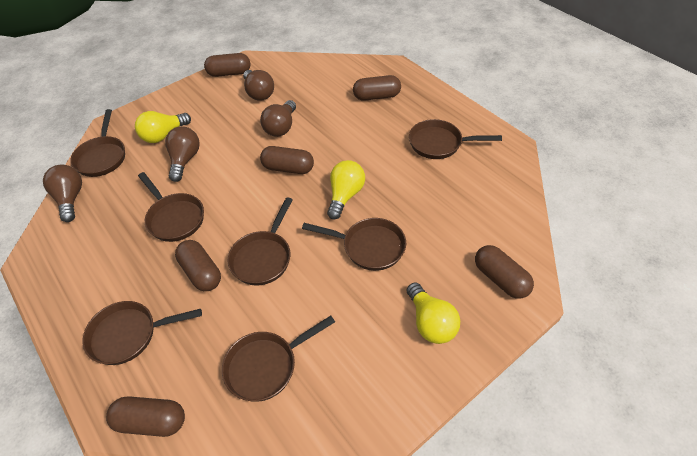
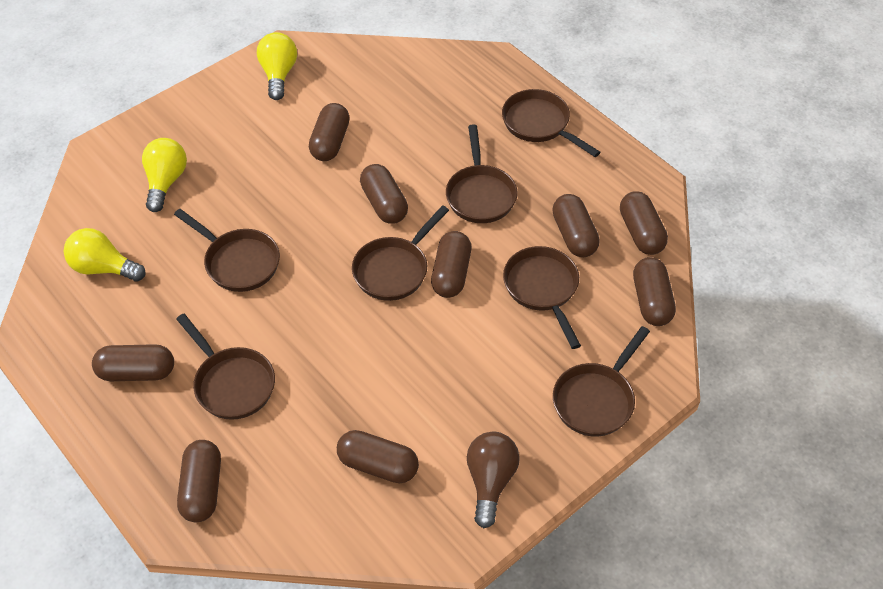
brown capsule: [106,396,185,437] [175,240,221,291] [204,53,250,77] [260,146,314,174] [353,75,401,101] [475,245,534,299] = 6 -> [92,344,174,381] [177,440,221,522] [309,103,350,161] [337,430,419,483] [360,164,408,224] [431,231,471,298] [552,194,600,257] [620,191,668,255] [633,257,676,326] = 9
brown light bulb: [43,164,82,222] [165,126,200,182] [243,70,274,100] [260,100,296,137] = 4 -> [467,432,520,528] = 1

